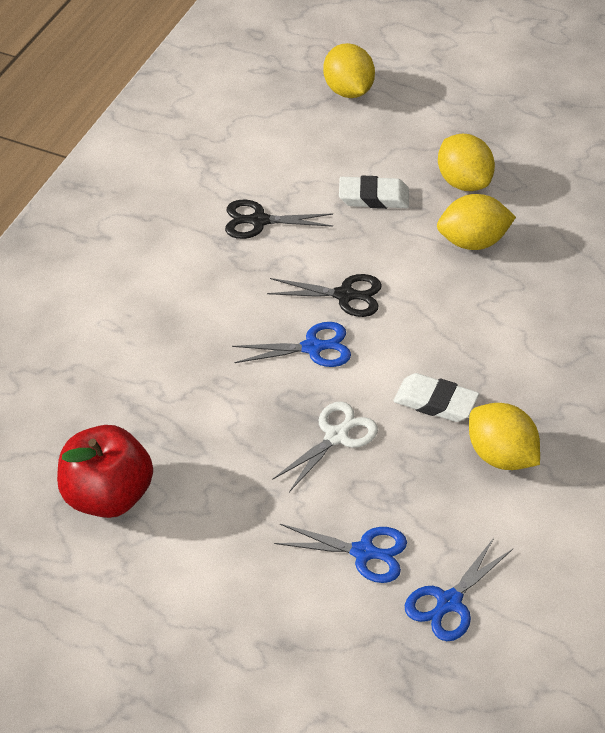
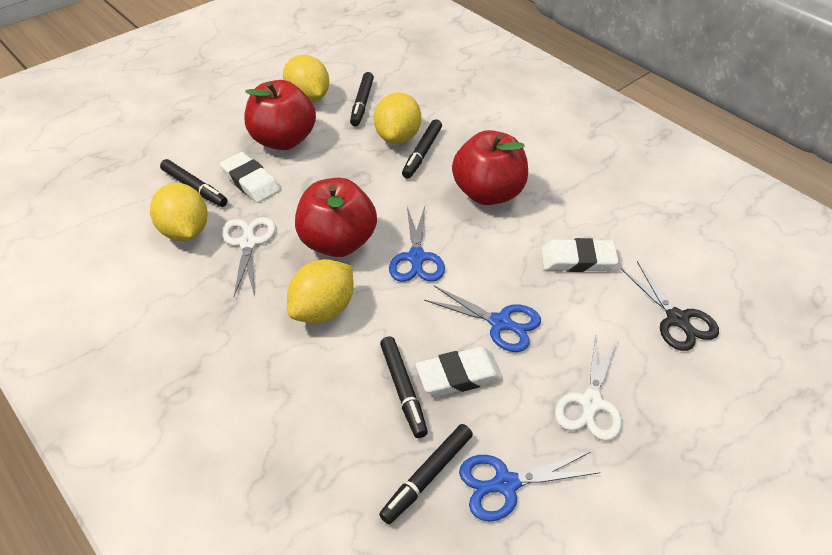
black marker: none = 0 -> [160,159,228,207] [350,72,374,126] [379,424,473,524] [380,336,428,438] [402,119,442,178] = 5
black scissors: [225,199,333,239] [267,274,382,317] = 2 -> [621,261,719,351] = 1
red apple: [57,425,153,518] = 1 -> [244,80,316,150] [295,178,377,257] [452,130,528,205] = 3
white eraser: [339,176,409,209] [394,373,479,422] = 2 -> [220,152,280,203] [416,347,503,397] [541,238,619,272] = 3
white scissors: [272,402,378,492] = 1 -> [222,217,276,297] [555,336,622,441] = 2

